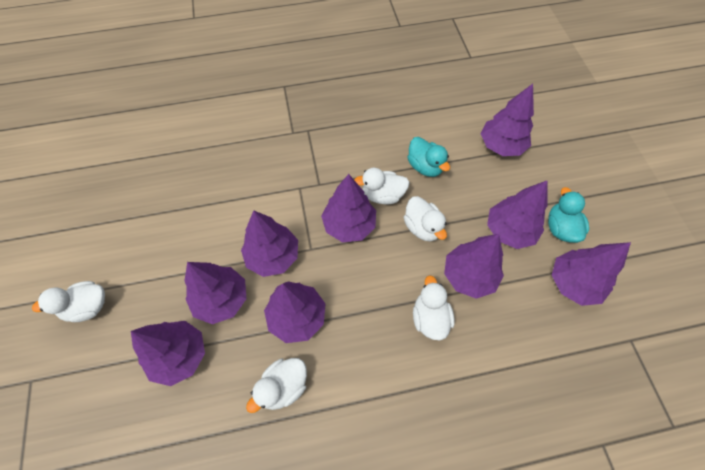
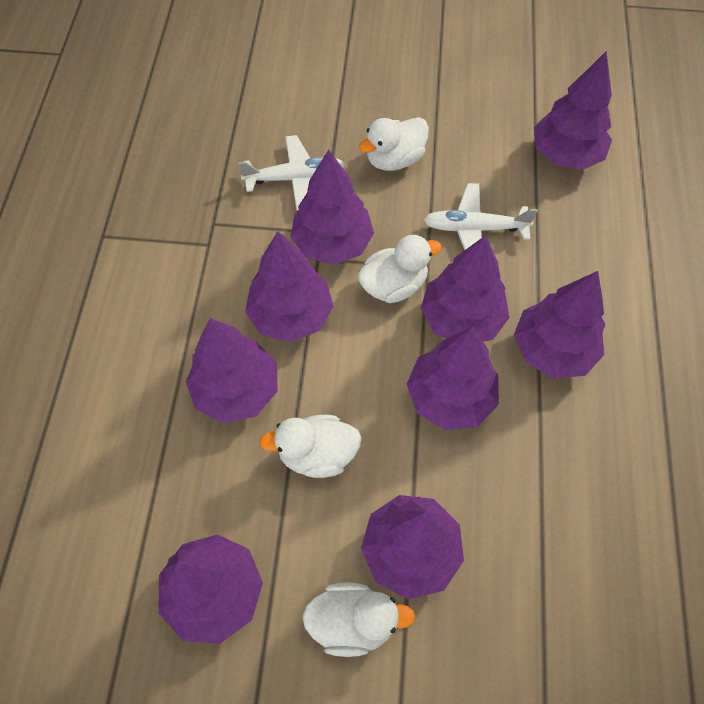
turquoise duck: [407,137,450,177] [548,187,589,243] = 2 -> none = 0
white duck: [32,281,105,322] [246,358,307,413] [354,168,410,205] [404,196,447,242] [413,275,455,340] = 5 -> [259,415,362,478] [302,582,415,657] [358,235,442,303] [359,117,429,171] = 4
white plane: none = 0 -> [238,135,345,211] [424,183,538,250] = 2

